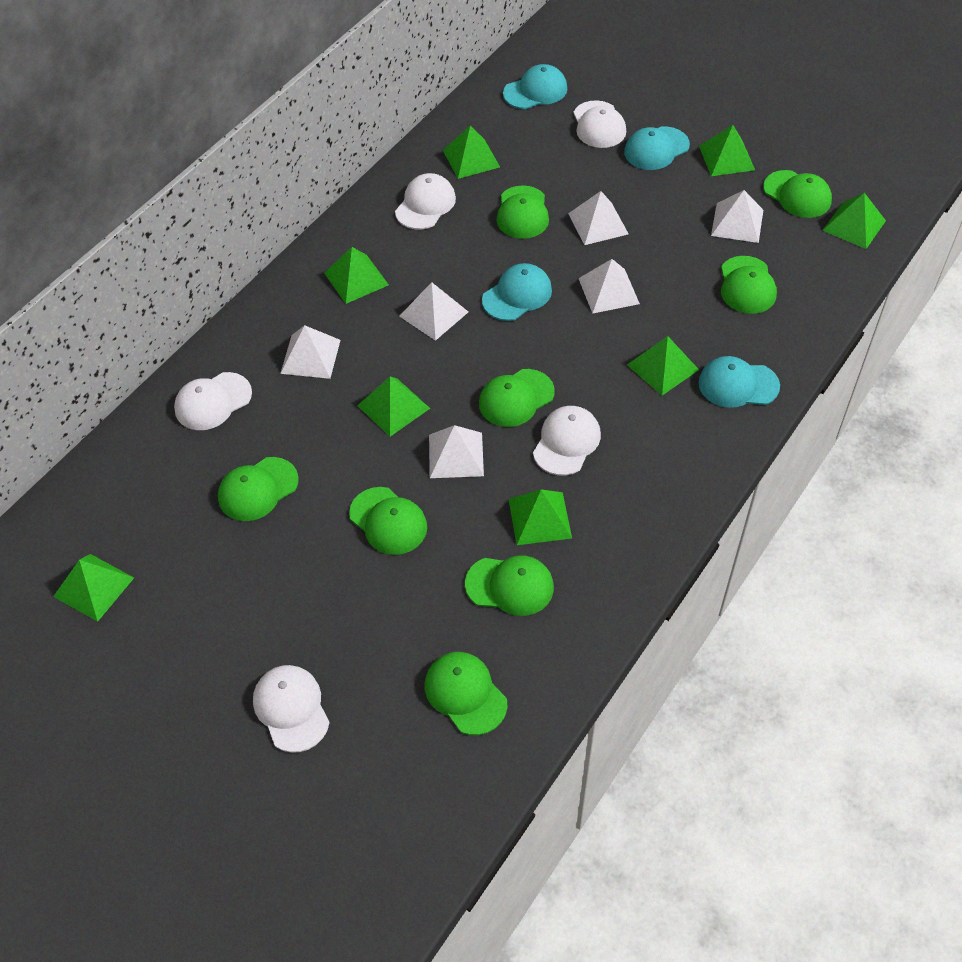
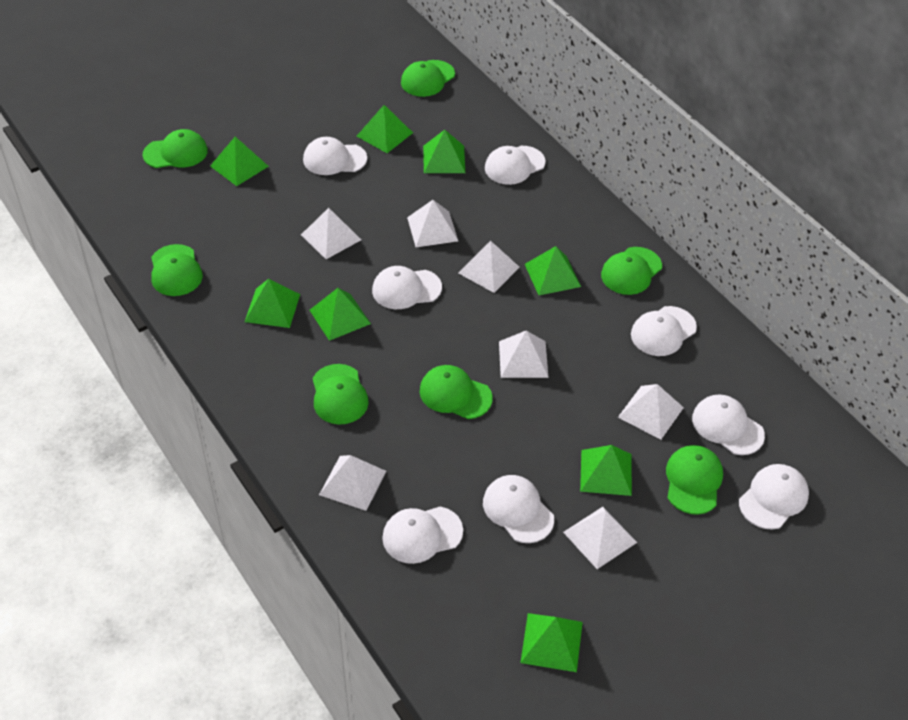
green cap: [218,457,299,521] [349,487,427,555] [424,652,507,735] [465,556,554,616] [479,369,555,427] [496,185,549,239] [721,256,777,314] [763,170,832,218] = 8 -> [143,129,208,168] [151,244,203,296] [313,364,369,425] [401,60,455,97] [420,365,493,419] [601,247,662,295] [666,445,723,515] = 7
turquoise cap: [482,263,552,321] [503,64,567,109] [624,127,690,170] [698,356,780,408] = 4 -> none = 0
white cap: [174,372,252,430] [253,665,329,753] [395,173,456,230] [533,406,601,476] [573,100,626,148] = 5 -> [303,137,367,175] [372,266,442,309] [382,507,463,564] [483,475,554,543] [485,146,545,185] [631,306,697,356] [692,395,765,455] [739,464,809,530] = 8
white pyramid: [280,325,341,379] [399,282,468,341] [429,425,484,478] [568,191,629,245] [578,259,640,314] [711,190,763,243] = 6 -> [301,208,361,259] [319,455,386,511] [407,200,458,247] [458,241,520,293] [499,331,549,378] [563,507,637,569] [618,384,684,440] = 7

